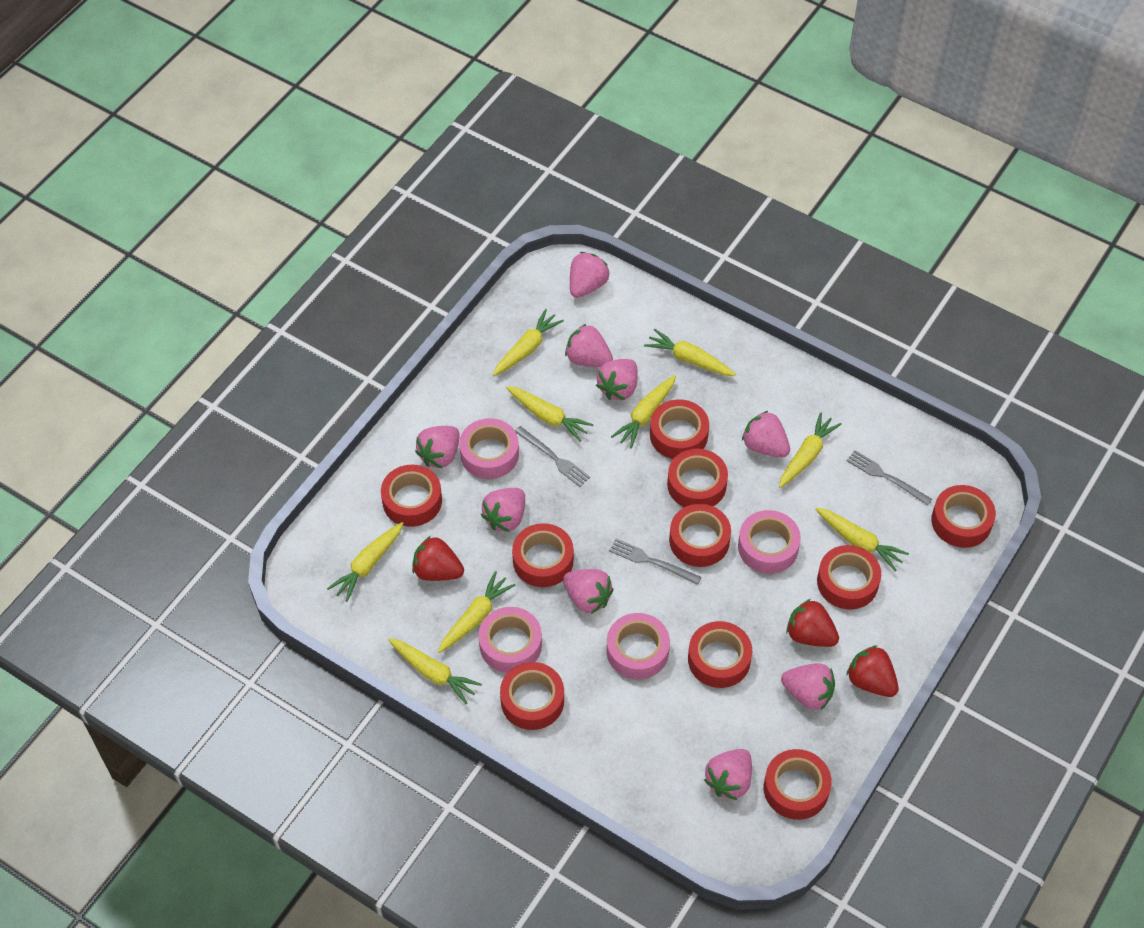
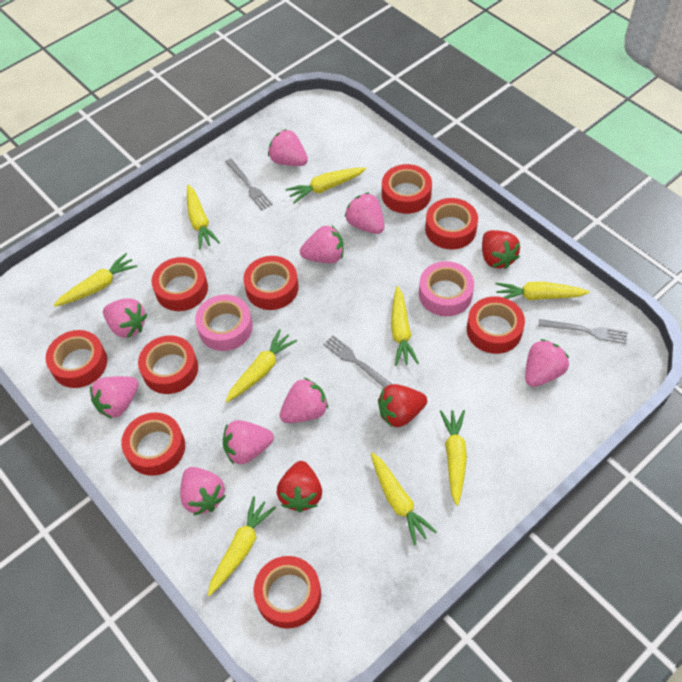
pink tape: [459,418,519,479] [479,607,542,673] [607,613,670,679] [738,510,801,574] = 4 -> [195,295,253,351] [419,261,474,316] = 2
red tape: [381,465,442,527] [500,662,564,730] [512,523,574,587] [650,399,709,459] [667,449,728,507] [669,504,731,567] [688,621,752,688] [764,749,832,820] [817,545,881,610] [931,485,996,548] = 10 -> [46,330,107,388] [121,412,185,476] [138,335,198,394] [151,257,208,311] [243,256,298,310] [254,556,321,629] [382,164,432,214] [425,198,478,250] [467,296,525,354] = 9

